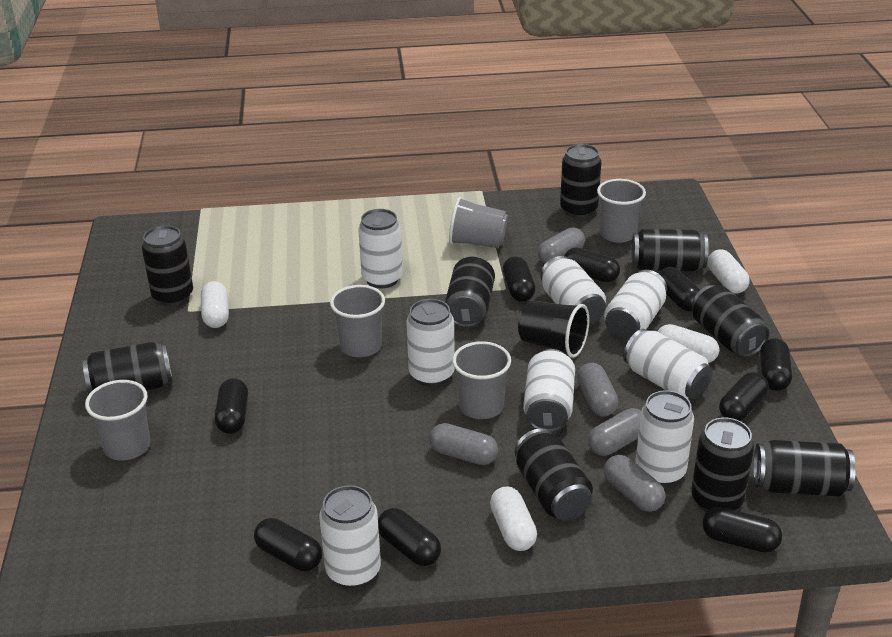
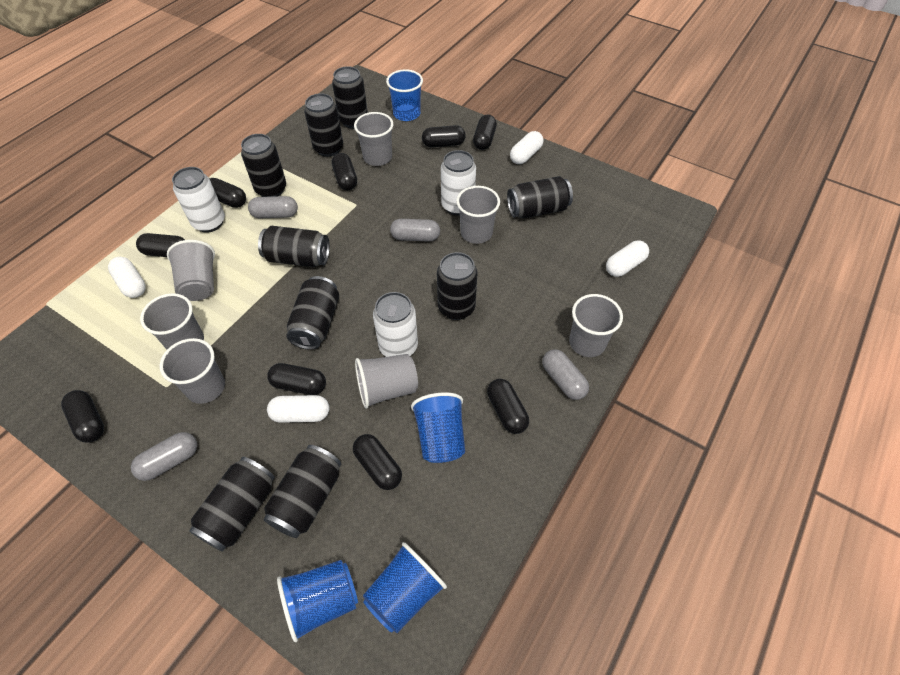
black cup: [518,300,589,358] = 1 -> none = 0
blue cup: none = 0 -> [277,560,358,642] [363,542,447,633] [386,69,423,121] [411,392,465,463] = 4
grey capsule: [429,423,498,465] [538,227,585,264] [577,363,618,416] [588,408,641,456] [604,455,665,512] = 5 -> [131,432,197,481] [248,196,298,218] [390,219,440,242] [542,349,589,400] = 4
grey cup: [85,380,150,461] [330,285,385,357] [449,197,508,248] [452,341,511,419] [597,179,646,243] = 5 -> [140,293,204,350] [160,338,225,404] [167,240,215,301] [354,112,393,166] [355,354,418,409] [456,186,500,244] [569,294,623,357] = 7
white can: [319,485,381,588] [358,209,403,289] [407,299,455,386] [523,349,575,432] [540,256,606,325] [604,270,667,340] [623,329,713,399] [635,390,694,486] = 8 -> [172,167,225,233] [373,292,418,357] [441,150,476,215] = 3

